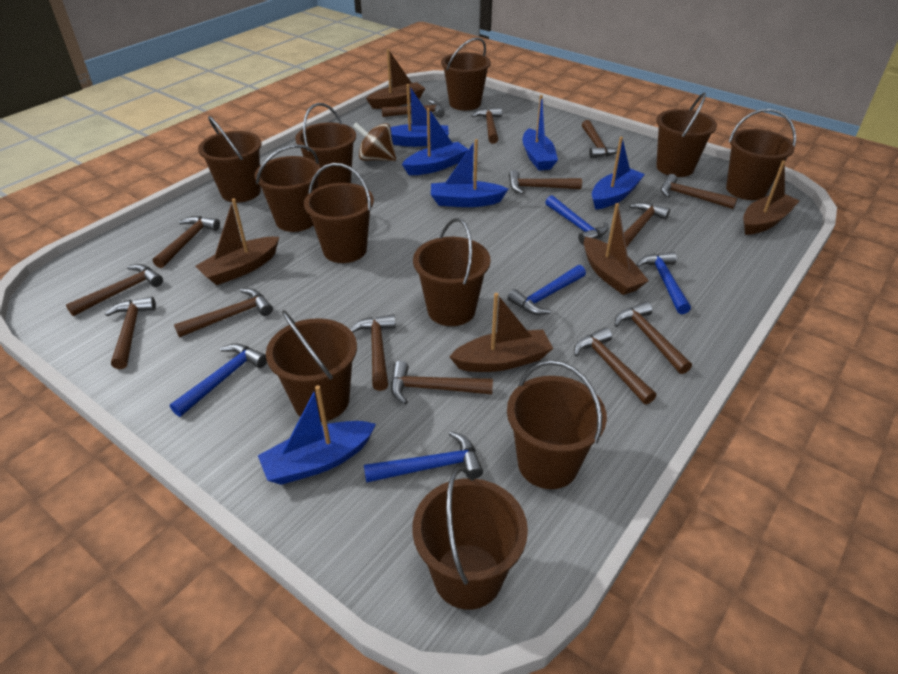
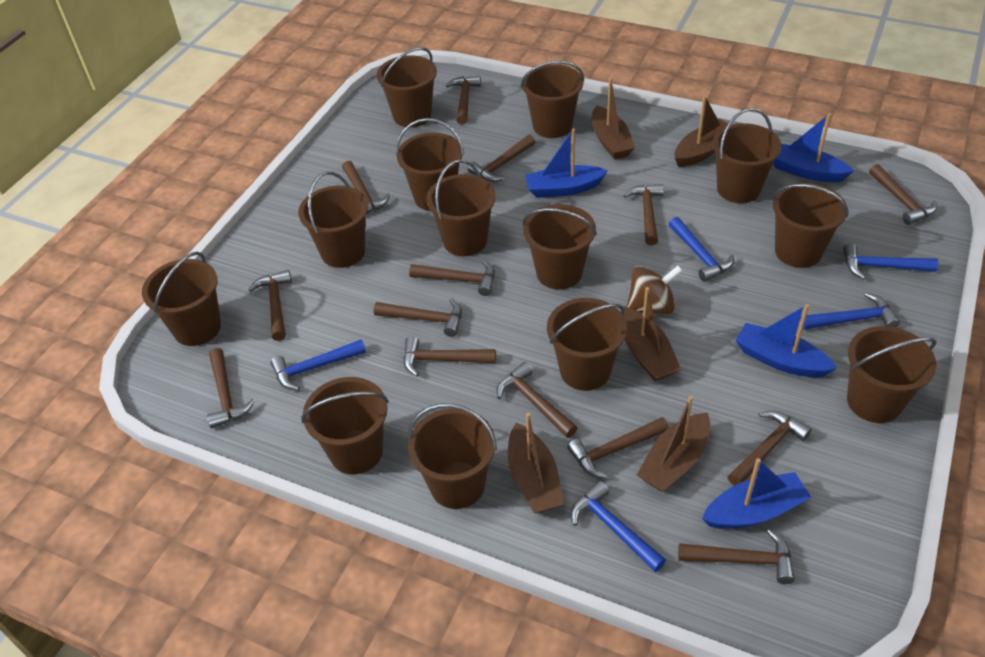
blue boat: [258,385,376,485] [391,84,449,147] [402,108,469,175] [431,139,508,207] [523,95,558,171] [592,137,645,210] = 6 -> [525,128,608,198] [702,458,811,529] [735,304,837,377] [773,113,854,182] = 4
brown bucket: [198,116,262,203] [254,144,321,232] [266,310,357,422] [295,103,356,187] [304,163,374,263] [412,467,528,610] [413,218,491,326] [441,37,491,111] [507,360,607,489] [656,93,717,177] [726,109,796,200] = 11 -> [142,252,221,346] [298,171,368,268] [301,377,389,474] [377,47,437,127] [396,118,464,211] [408,403,497,509] [426,159,496,256] [521,61,584,138] [523,204,597,289] [547,298,627,391] [712,108,782,203] [772,183,849,268] [847,326,937,423] = 13

